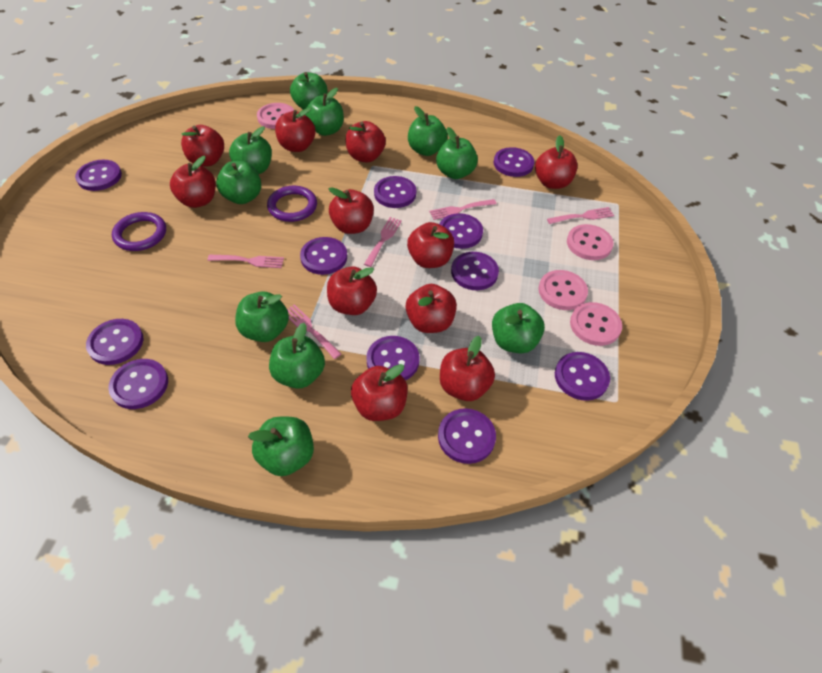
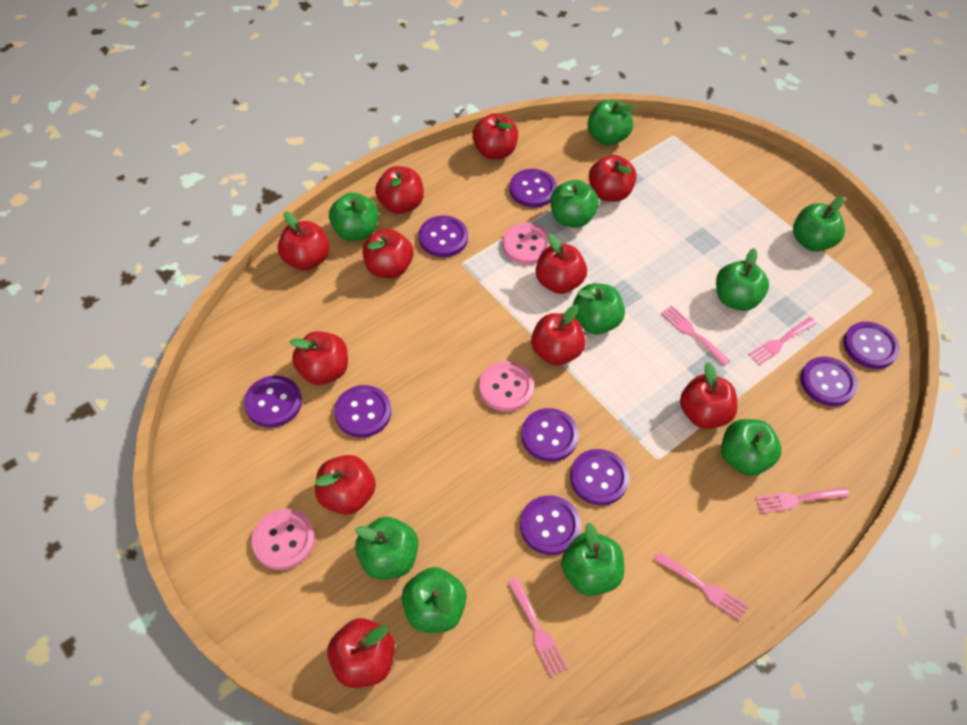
pink button: [257,103,294,129] [538,270,588,310] [567,224,614,260] [570,302,622,346] = 4 -> [252,509,315,570] [479,361,534,412] [502,223,551,265] = 3
purple button: [75,160,122,191] [86,319,143,365] [108,359,168,409] [300,237,347,275] [366,336,420,380] [374,176,416,208] [438,408,496,464] [439,213,483,249] [451,252,499,290] [494,147,534,177] [555,352,610,401] = 11 -> [244,376,302,428] [334,385,391,438] [419,216,468,257] [509,169,557,208] [520,495,581,555] [521,408,579,462] [570,449,629,505] [800,357,858,406] [843,322,900,369] = 9
purple ring: [112,212,166,251] [267,186,317,222] = 2 -> none = 0

